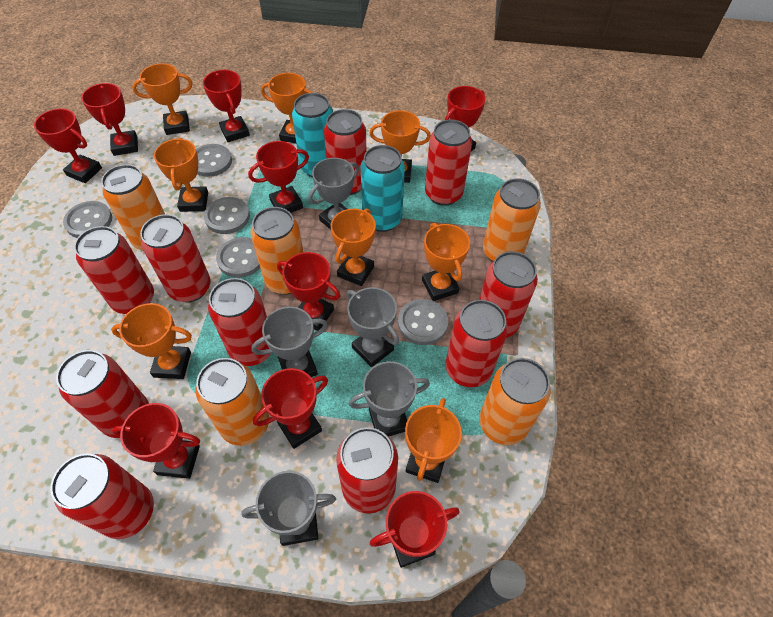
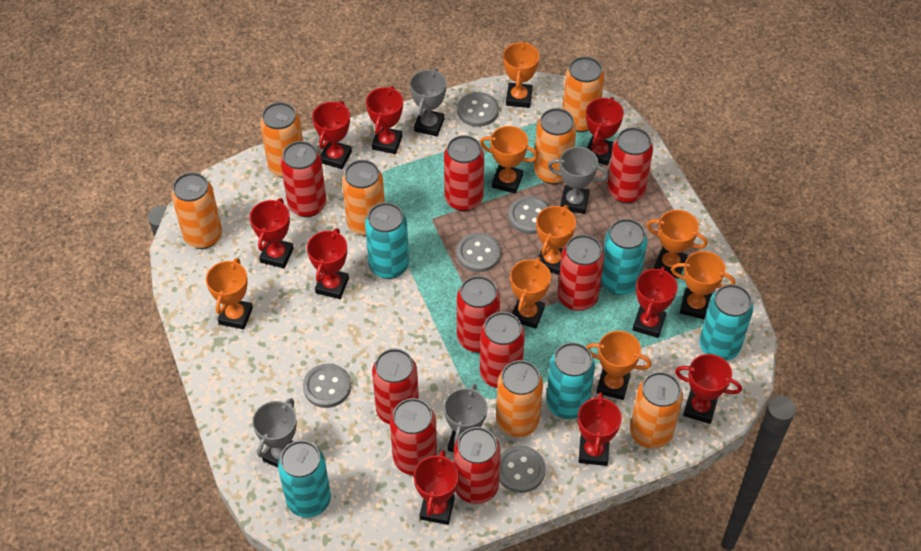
grey trophy: [241,471,336,546] [251,306,328,377] [308,158,359,230] [347,287,399,367] [349,361,430,436] = 5 -> [252,398,297,468] [410,69,447,136] [444,384,487,452] [548,147,608,214] = 4
orange can: [101,164,165,251] [196,358,269,446] [250,207,303,295] [479,358,551,445] [483,179,541,262] = 5 -> [171,172,222,249] [260,102,303,178] [342,160,385,236] [496,360,543,437] [534,108,576,184] [563,56,604,132] [630,372,683,449] = 7
red can: [50,453,154,539] [56,350,149,438] [74,226,154,314] [140,214,211,302] [208,278,271,366] [324,109,366,195] [336,427,398,514] [425,120,472,206] [446,300,508,387] [479,251,538,338] = 10 -> [281,141,326,217] [372,349,419,424] [390,398,437,475] [444,135,484,211] [454,427,501,504] [457,276,500,352] [480,312,525,388] [558,235,604,311] [607,127,653,204] = 9
turquoise can: [292,93,333,178] [360,145,405,232] = 2 -> [278,440,331,517] [365,202,409,279] [546,342,595,419] [601,219,648,295] [699,284,753,360] = 5

